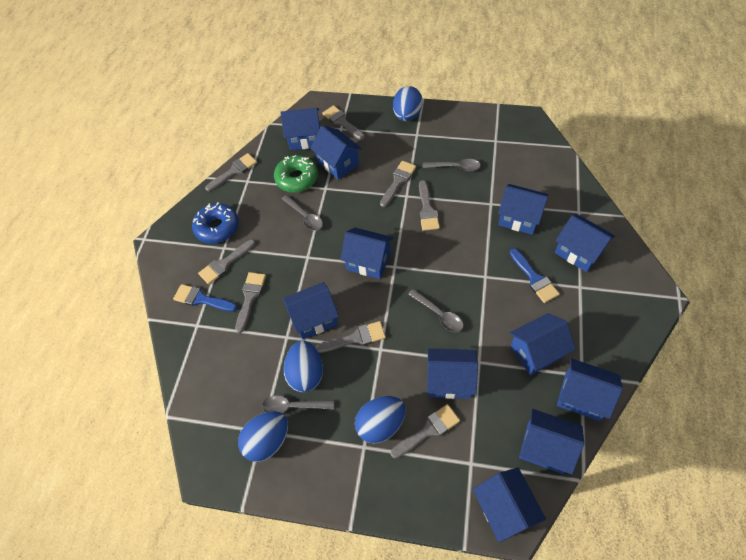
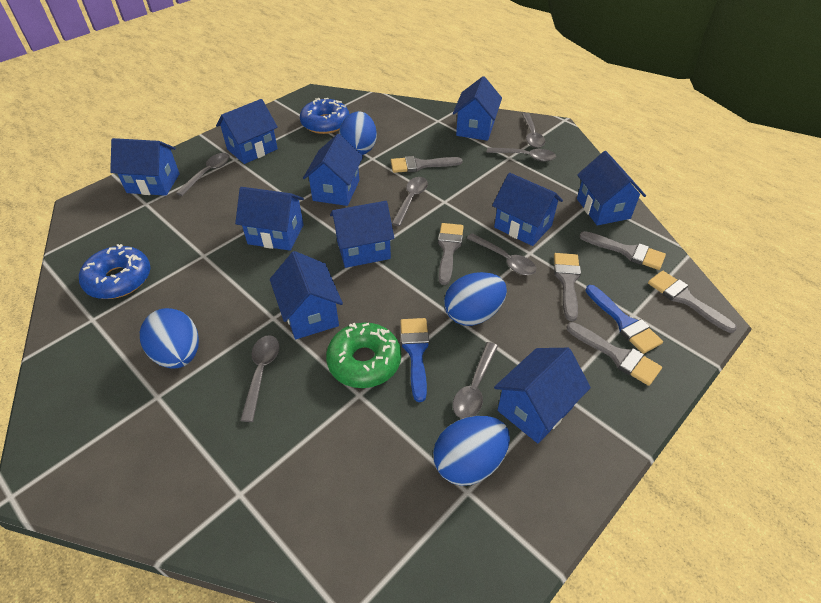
blue donut: [192,202,239,244] = 1 -> [79,244,151,299] [300,98,349,134] = 2
blue house: [281,108,320,150] [283,282,339,339] [310,126,362,180] [340,227,393,279] [427,348,478,399] [473,467,546,543] [498,184,548,235] [509,313,576,375] [519,409,584,474] [555,214,615,272] [557,358,623,421] = 11 -> [110,138,180,196] [216,99,278,164] [235,187,304,251] [270,251,343,339] [303,134,363,206] [330,201,394,268] [453,76,502,141] [492,173,563,246] [494,348,591,443] [577,151,646,226] = 10
grey brush: [198,239,256,285] [205,153,257,191] [235,272,266,333] [316,321,386,353] [322,105,365,140] [380,161,416,207] [391,404,460,459] [419,180,440,231] = 8 -> [391,156,463,173] [438,223,464,285] [554,253,581,321] [566,322,662,386] [579,231,666,270] [648,271,737,333] = 6
grey spoon: [262,395,334,413] [282,195,323,231] [408,289,463,332] [423,159,481,171] = 4 -> [176,153,230,196] [240,335,279,422] [392,177,428,226] [453,342,498,419] [467,233,536,275] [487,147,556,162] [522,113,545,148] = 7

